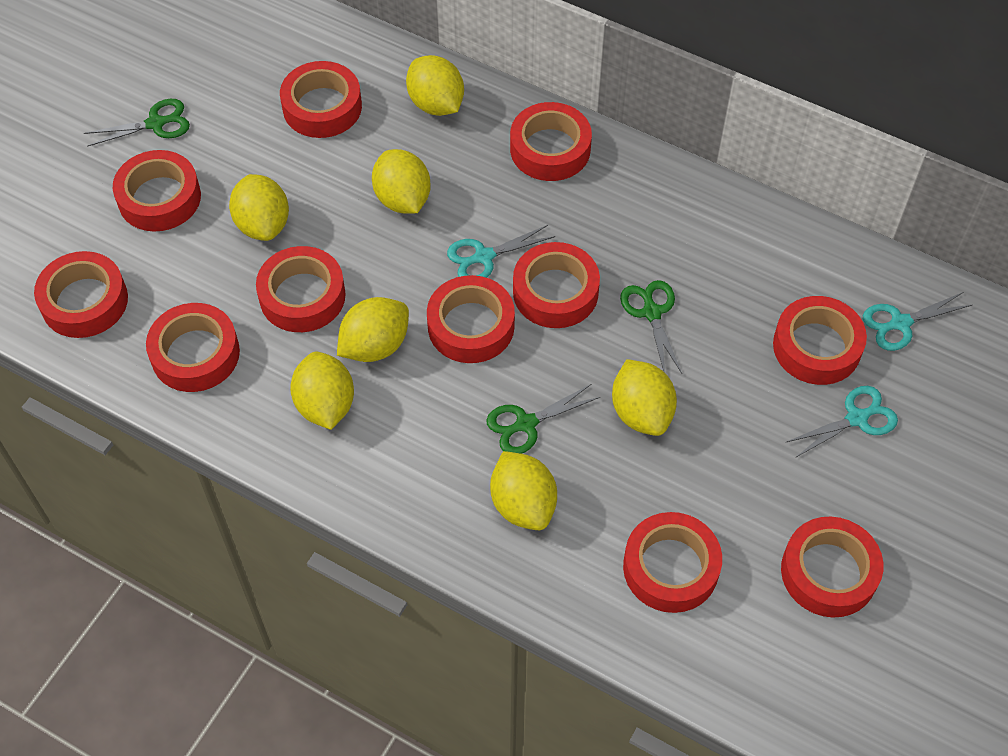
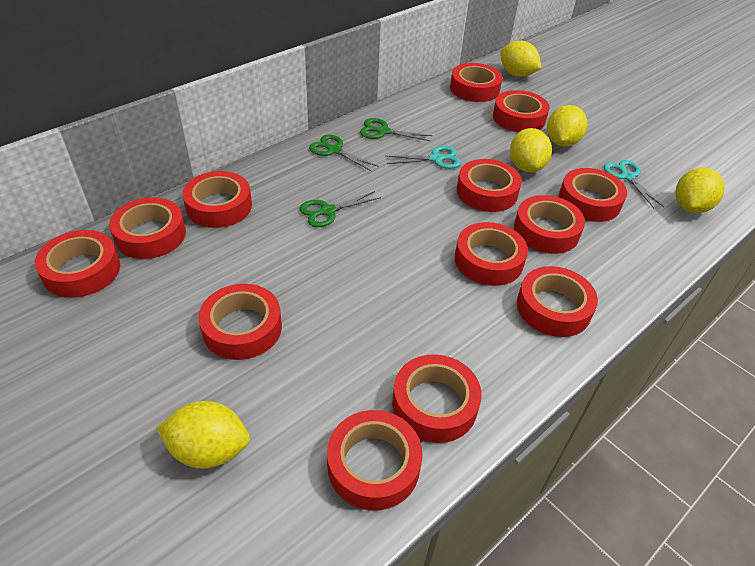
red tape: [34,251,128,338] [113,150,201,232] [146,303,240,392] [256,246,346,332] [280,61,362,138] [427,275,515,363] [510,102,592,181] [513,242,600,328] [623,512,722,613] [773,296,867,385] [781,517,883,617] = 11 -> [35,230,120,298] [109,197,186,259] [182,171,252,228] [199,284,282,360] [327,410,423,510] [392,354,482,443] [450,63,502,102] [455,222,528,286] [457,159,522,212] [493,90,550,132] [514,195,585,254] [517,266,598,337] [558,168,627,222] = 13
turquoise scissors: [447,225,555,278] [785,386,898,458] [863,292,972,351] = 3 -> [385,146,461,169] [604,160,664,208] = 2
yellow lemon: [229,174,289,241] [290,352,354,430] [337,297,409,362] [372,149,431,213] [406,55,464,116] [490,451,557,530] [612,359,677,436] = 7 -> [157,401,250,469] [500,41,541,77] [510,128,552,172] [547,105,588,147] [675,168,725,213] = 5

